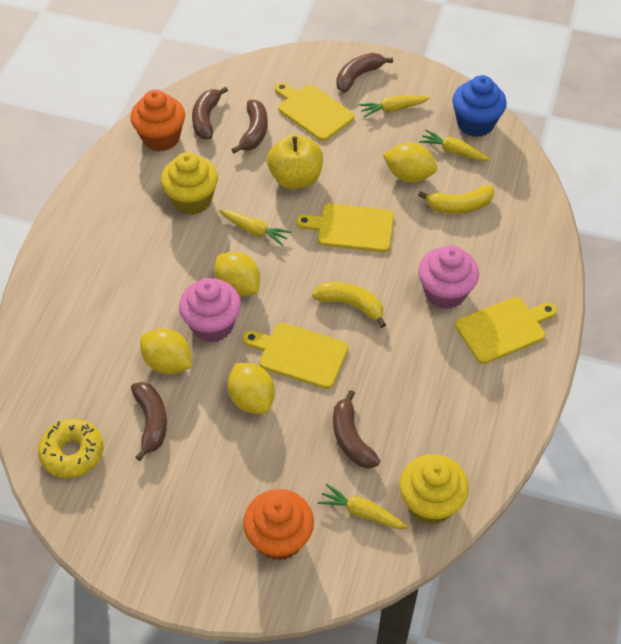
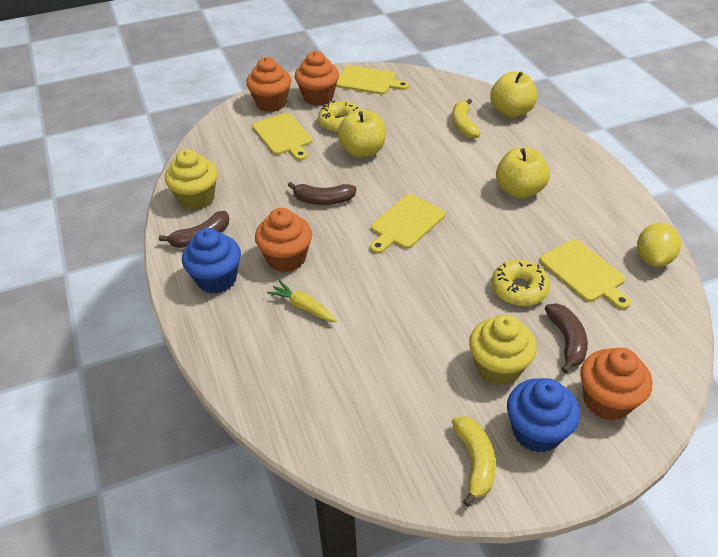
blue cupcake: [452,75,507,137] = 1 -> [182,228,241,294] [507,378,580,453] = 2
brown banana: [131,382,167,461] [192,86,228,139] [231,100,268,153] [333,390,380,469] [336,53,393,93] = 5 -> [159,211,229,248] [288,182,357,205] [545,303,588,373] = 3
orange cupcake: [130,90,185,152] [243,489,314,561] = 2 -> [246,57,291,112] [255,208,312,272] [295,51,339,106] [580,347,652,421] = 4
pink cupcake: [179,278,241,343] [418,245,479,309] = 2 -> none = 0
yellow apple: [267,134,323,189] = 1 -> [337,109,386,158] [490,72,537,118] [496,147,550,199] = 3
yellow carrot: [219,210,292,246] [317,483,408,529] [359,95,430,117] [419,130,491,161] = 4 -> [267,280,337,322] = 1
yellow donut: [38,418,103,478] = 1 -> [318,101,360,133] [492,260,550,306] = 2
yellow lemon: [140,328,192,374] [214,252,260,297] [228,363,275,414] [383,143,437,183] = 4 -> [637,223,681,267] = 1

